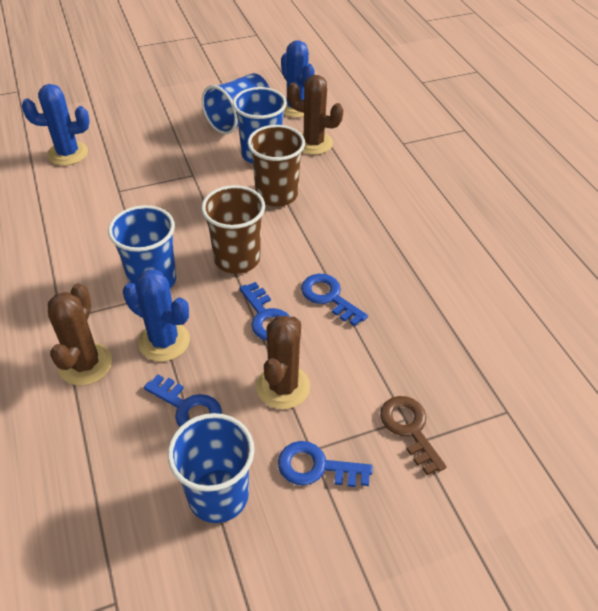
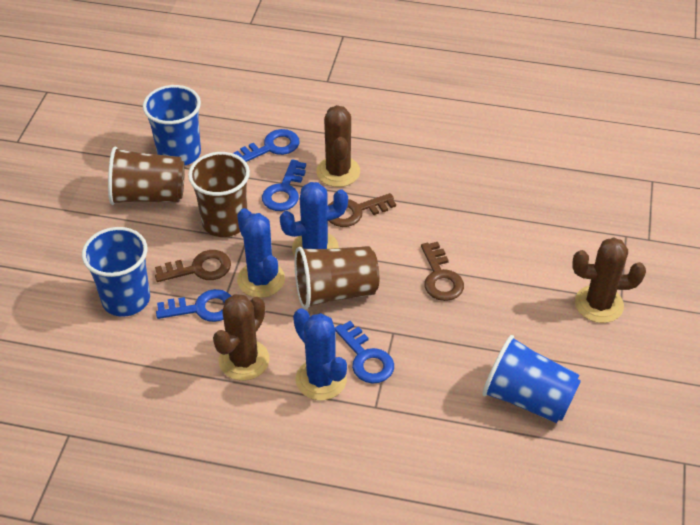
blue cup: [108,205,176,288] [168,413,254,523] [202,73,269,134] [233,87,287,164] = 4 -> [82,227,150,317] [143,85,201,165] [482,335,581,423] = 3
brown cup: [201,185,265,274] [248,125,305,207] = 2 -> [108,146,185,205] [188,152,250,237] [295,246,379,309] = 3
brown key: [380,396,447,475] = 1 -> [155,250,231,282] [328,193,396,227] [421,242,464,301] = 3

